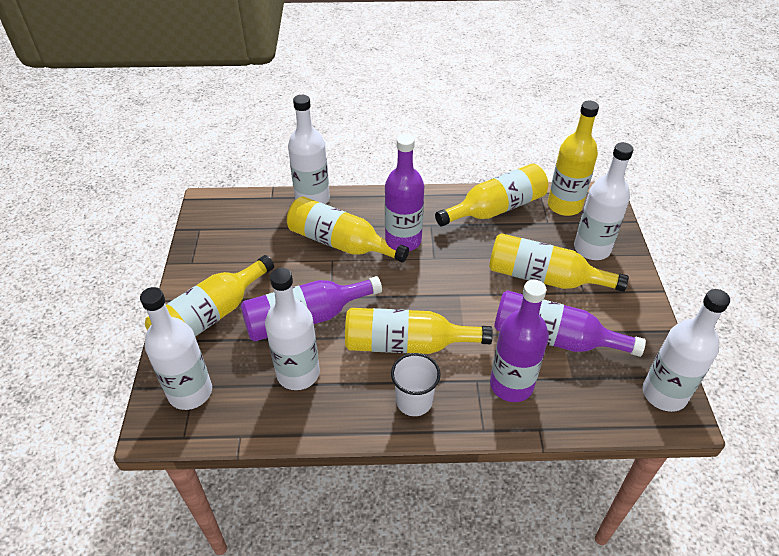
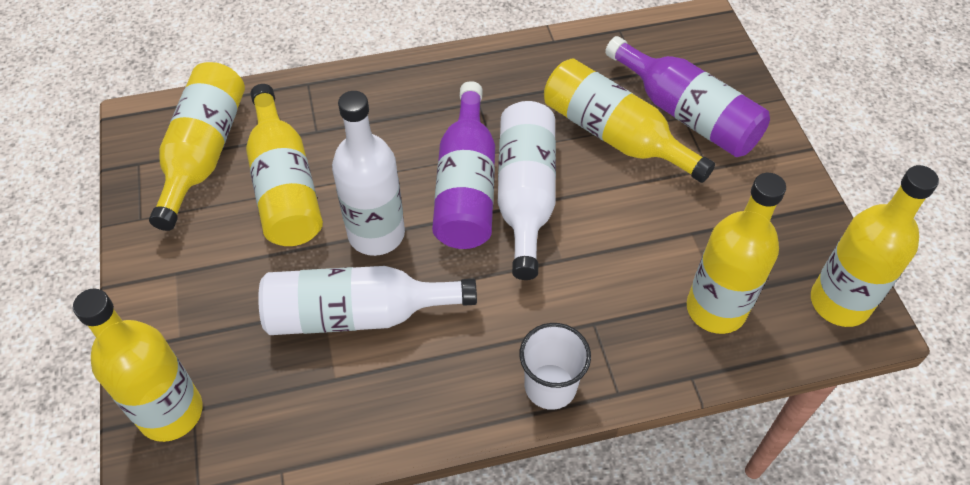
purple bottle: [241,276,382,342] [385,134,424,251] [490,280,549,402] [494,290,646,357] = 4 -> [432,81,495,249] [605,36,770,157] = 2
white bottle: [140,287,212,410] [265,268,320,390] [288,95,330,204] [574,142,634,260] [643,289,730,412] = 5 -> [258,266,477,335] [332,91,405,256] [498,101,556,280] = 3

